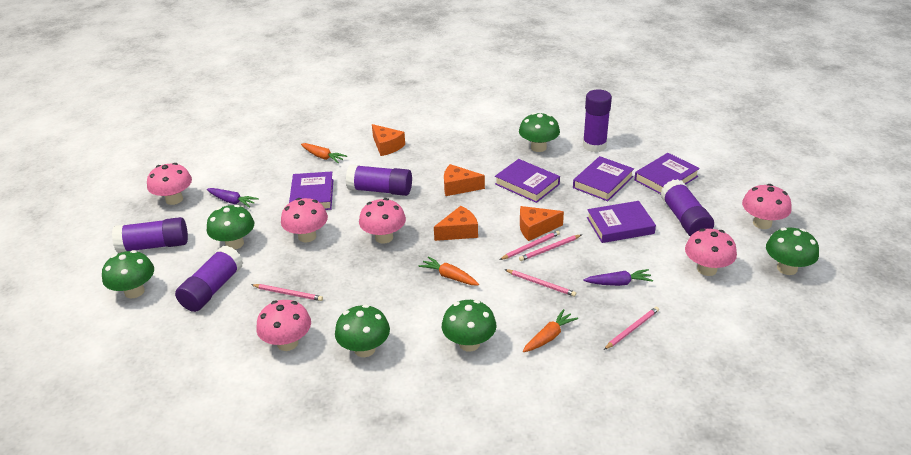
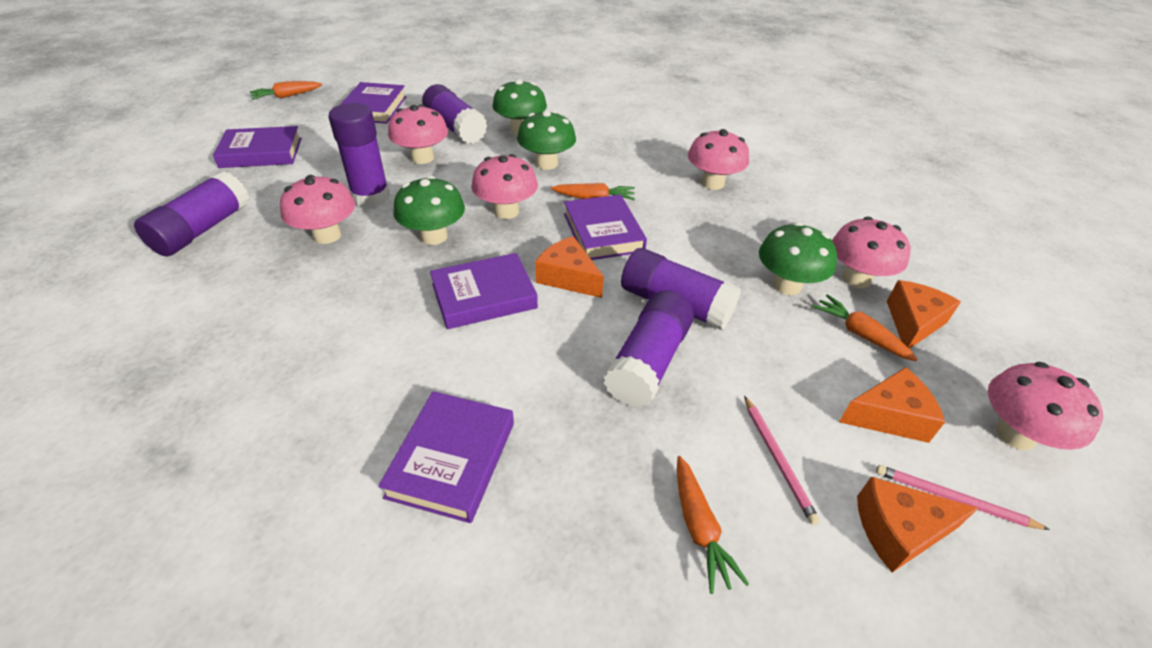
green mushroom: [102,250,154,298] [207,205,254,250] [335,304,390,357] [442,300,497,352] [519,113,560,152] [766,228,819,275] = 6 -> [393,176,465,245] [492,79,547,135] [517,111,576,170] [759,222,837,295] = 4
orange carrot: [301,143,347,163] [419,256,479,285] [523,309,578,352] = 3 -> [250,81,322,100] [551,183,635,200] [677,456,749,594] [812,294,918,361] = 4
pink pencil: [252,284,323,301] [499,230,560,260] [504,269,576,297] [519,235,581,261] [604,307,659,350] = 5 -> [744,396,820,525] [876,465,1050,530] = 2
purple carrot: [207,188,259,208] [583,269,653,286] = 2 -> none = 0

